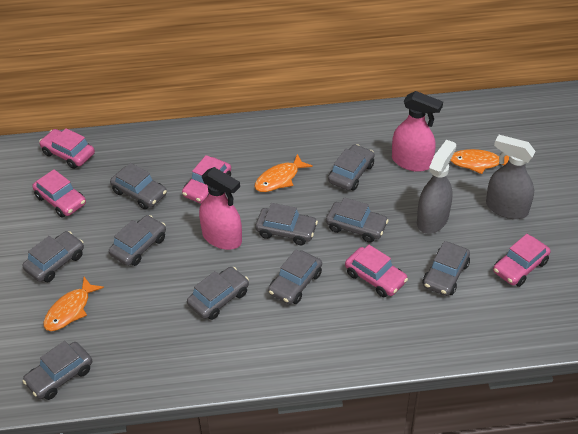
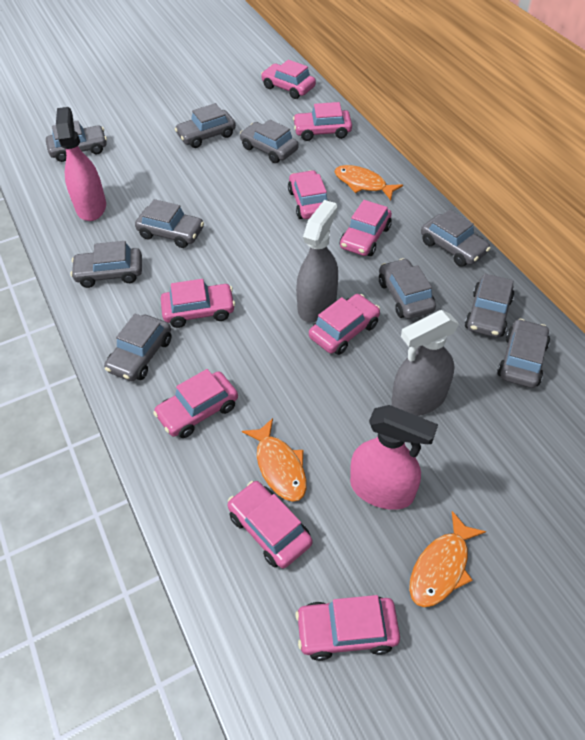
pink car: [32,169,86,218] [39,128,95,169] [182,155,231,204] [345,245,408,297] [493,234,551,287] = 5 -> [153,369,238,438] [161,279,235,328] [228,481,312,568] [261,60,316,99] [288,170,329,219] [293,102,352,141] [295,595,400,661] [309,294,380,355] [340,200,392,256] = 9

